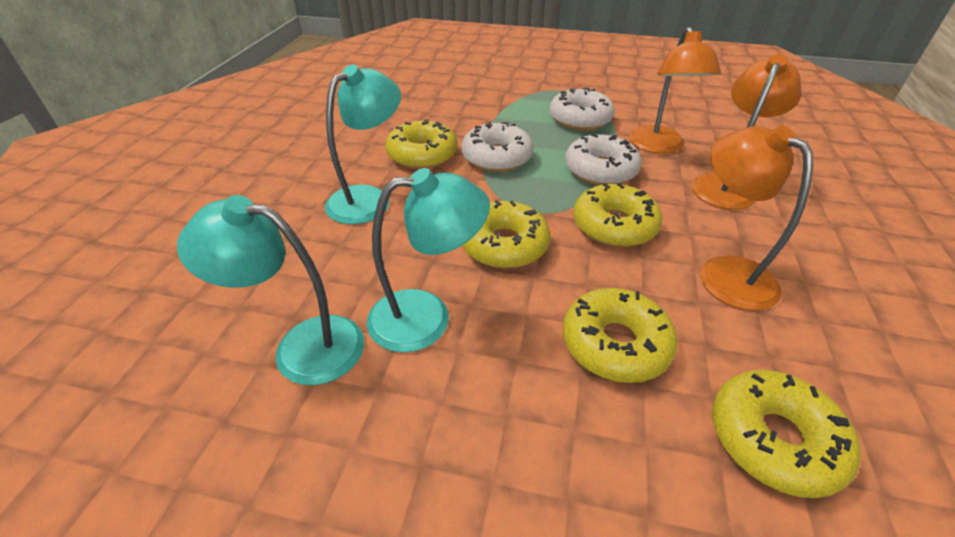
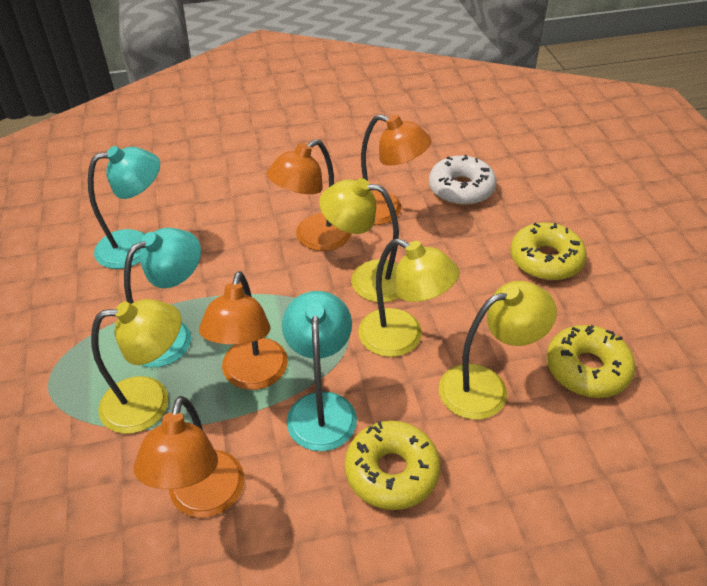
orange lamp: [629,27,721,154] [692,54,802,210] [700,125,813,311] = 3 -> [134,396,244,518] [199,271,288,390] [267,139,351,251] [361,114,432,225] = 4
white donut: [461,122,534,172] [550,88,615,131] [565,134,642,185] = 3 -> [429,155,496,205] = 1
yellow donut: [385,119,457,169] [462,200,550,269] [563,288,678,383] [573,183,662,247] [712,370,861,498] = 5 -> [345,421,440,510] [510,222,587,280] [547,325,635,398] = 3
yellow lamp: none = 0 -> [91,299,182,434] [319,178,399,302] [358,238,459,357] [439,281,557,420] = 4

